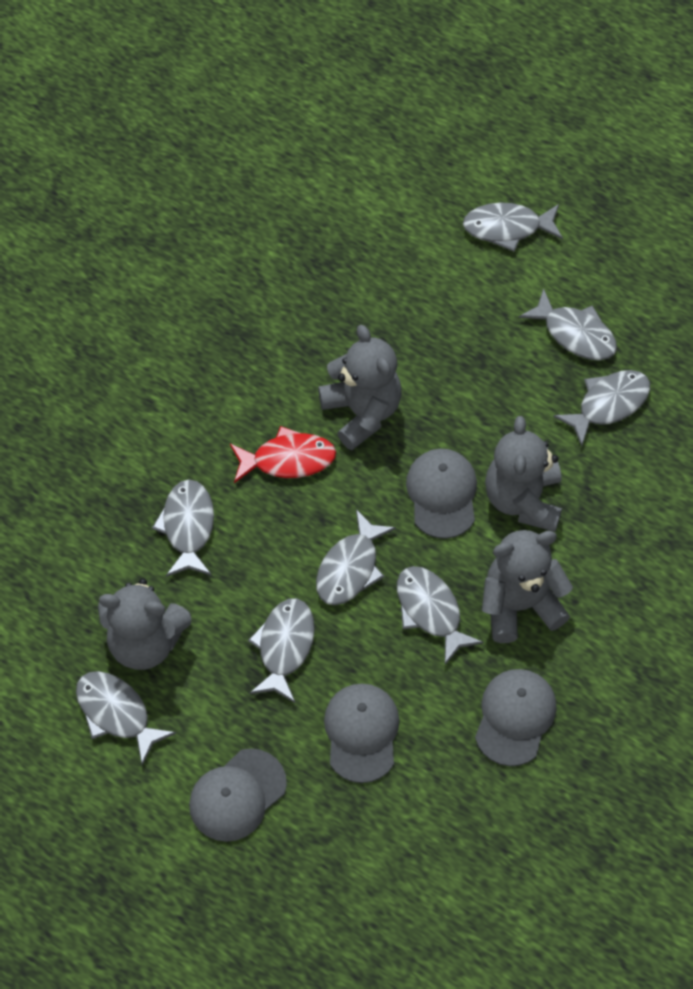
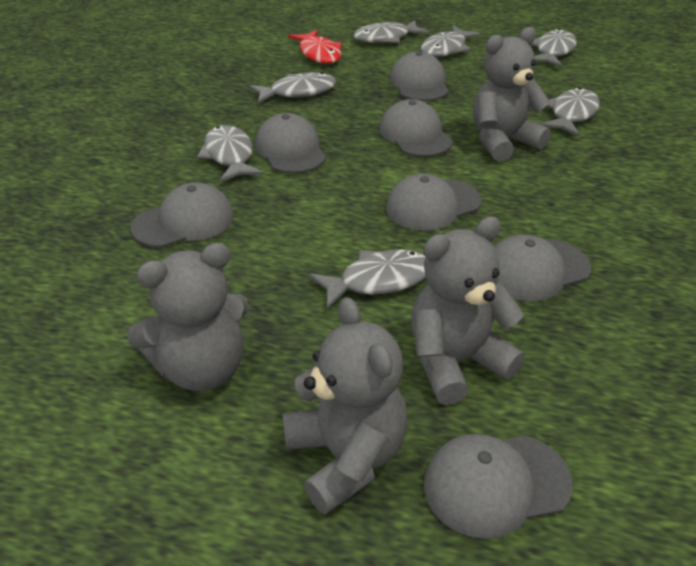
grey cap: [189,748,287,842] [324,684,399,783] [406,449,477,539] [475,669,557,766] = 4 -> [130,182,234,248] [255,113,326,173] [380,99,453,157] [386,173,481,231] [390,51,449,101] [424,434,573,539] [494,235,591,301] = 7
grey fish: [76,671,176,765] [152,479,214,577] [248,598,315,703] [316,509,396,605] [397,566,484,665] [463,203,563,252] [519,288,617,360] [553,370,650,447] = 8 -> [197,125,263,182] [249,72,336,104] [309,249,426,309] [353,20,429,43] [421,26,480,57] [531,29,577,67] [540,87,600,136] = 7

